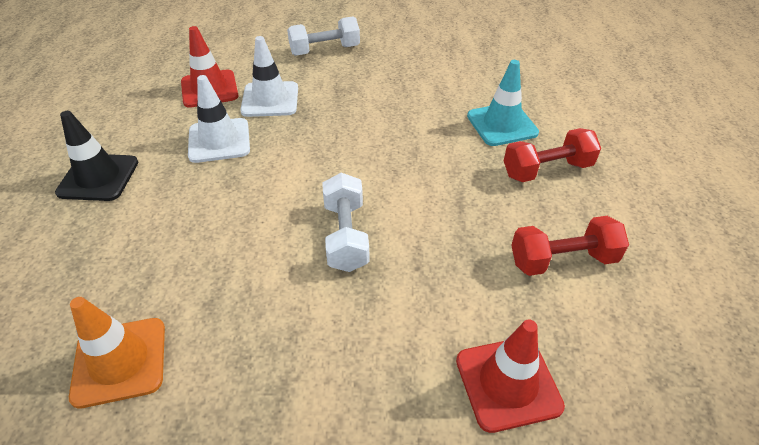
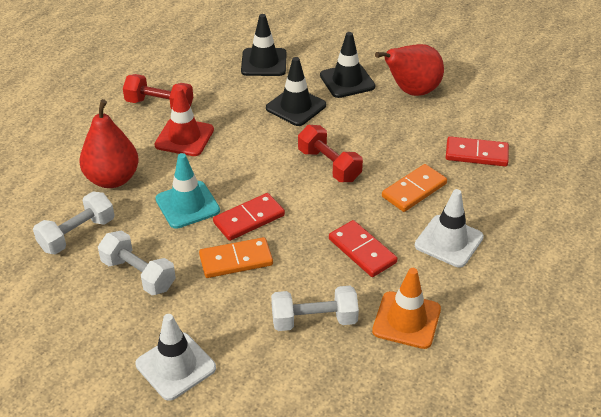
black traffic cone: [55,111,138,201] = 1 -> [241,14,286,76] [266,57,326,126] [320,32,375,98] = 3
orange domino: none = 0 -> [199,237,273,278] [382,164,447,212] = 2
red domino: none = 0 -> [213,193,285,241] [329,220,398,277] [446,136,509,167] = 3
red pear: none = 0 -> [80,99,139,188] [375,44,444,96] = 2
red traffic cone: [181,26,239,108] [456,320,565,433] = 2 -> [155,87,214,156] = 1
white dumbbell: [287,16,360,56] [322,173,370,272] = 2 -> [33,192,115,254] [98,231,176,295] [271,286,359,331] = 3

